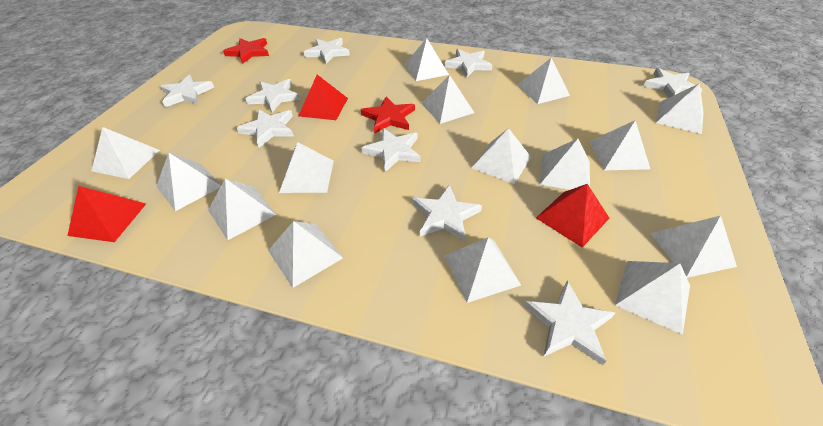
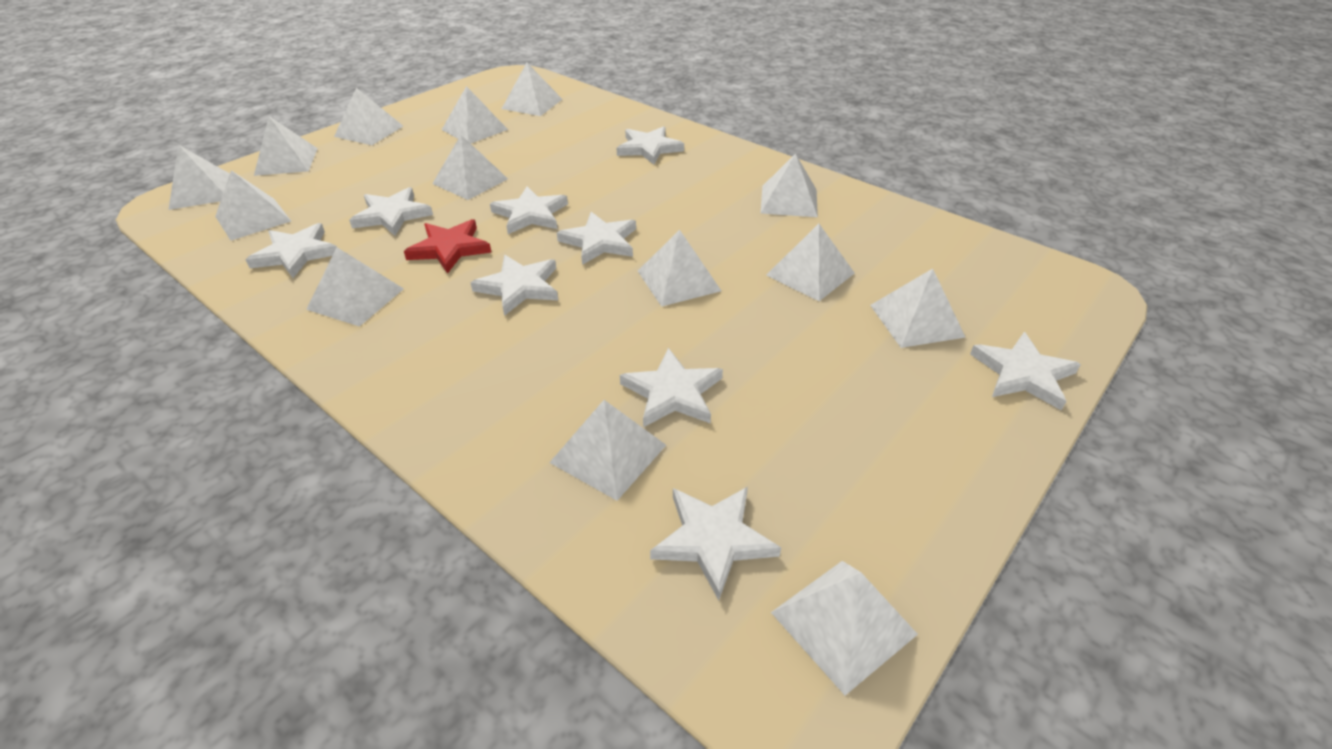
red pyramid: [67,186,146,242] [299,75,348,120] [536,184,609,247] = 3 -> none = 0
red star: [223,38,269,64] [361,97,415,133] = 2 -> [404,219,492,274] = 1
white pyramid: [92,127,160,179] [156,153,221,211] [208,179,276,240] [268,221,343,288] [279,142,334,193] [404,38,449,81] [421,75,475,124] [444,237,521,303] [471,128,531,184] [517,58,570,104] [540,138,590,190] [589,120,650,170] [615,261,690,335] [650,215,737,278] [656,83,703,134] = 15 -> [168,145,230,210] [215,170,291,241] [254,116,318,176] [306,248,404,327] [334,88,403,145] [432,135,508,200] [442,86,508,144] [502,63,562,116] [549,400,666,501] [638,230,721,307] [760,153,818,217] [766,224,855,301] [771,561,918,695] [870,269,966,348] = 14

